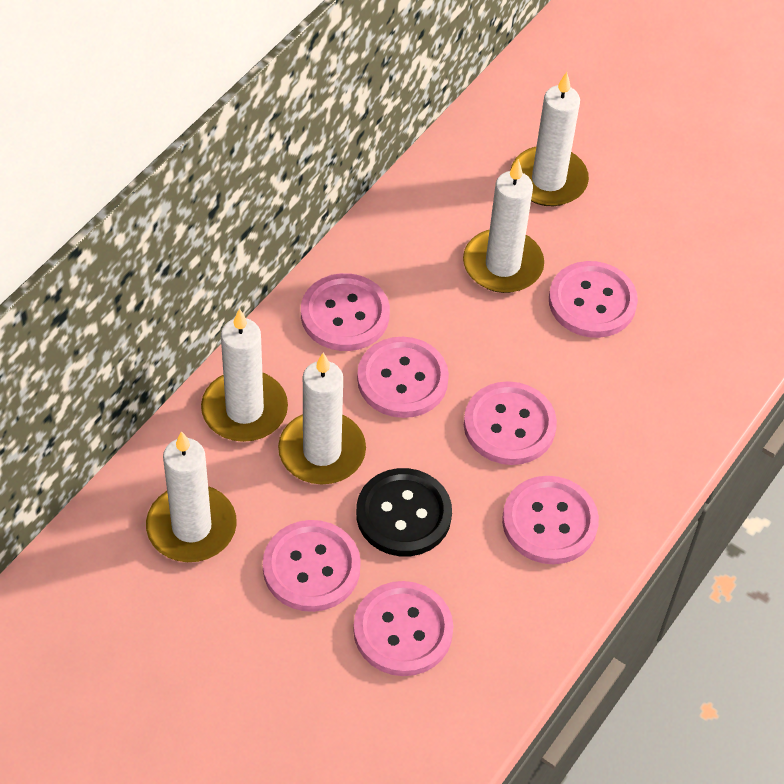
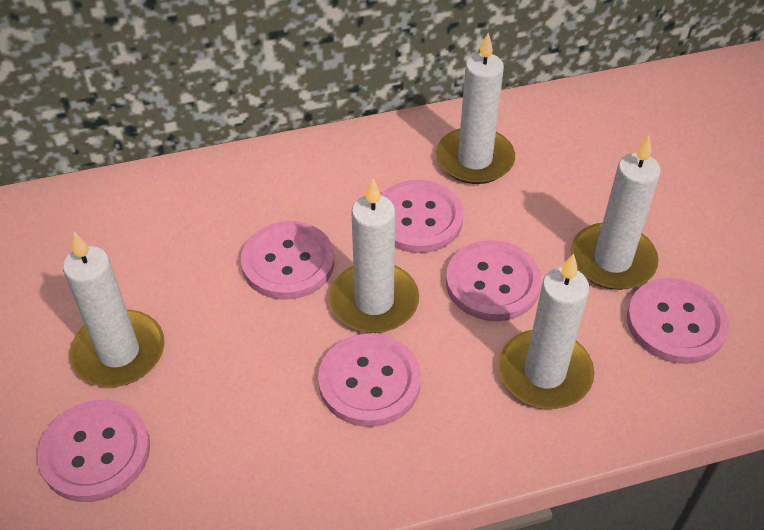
black button: [356,468,452,556] = 1 -> none = 0
pink button: [263,520,361,612] [301,273,390,351] [353,581,453,676] [357,337,449,418] [464,381,557,465] [502,476,599,564] [549,261,638,338] = 7 -> [38,400,150,502] [241,221,334,300] [318,333,421,427] [381,180,464,253] [446,240,541,321] [627,278,729,364] = 6

